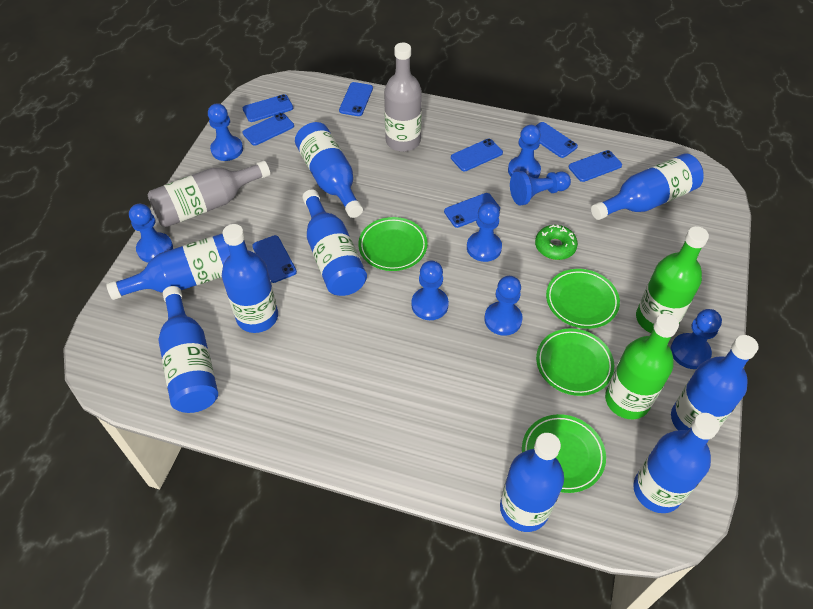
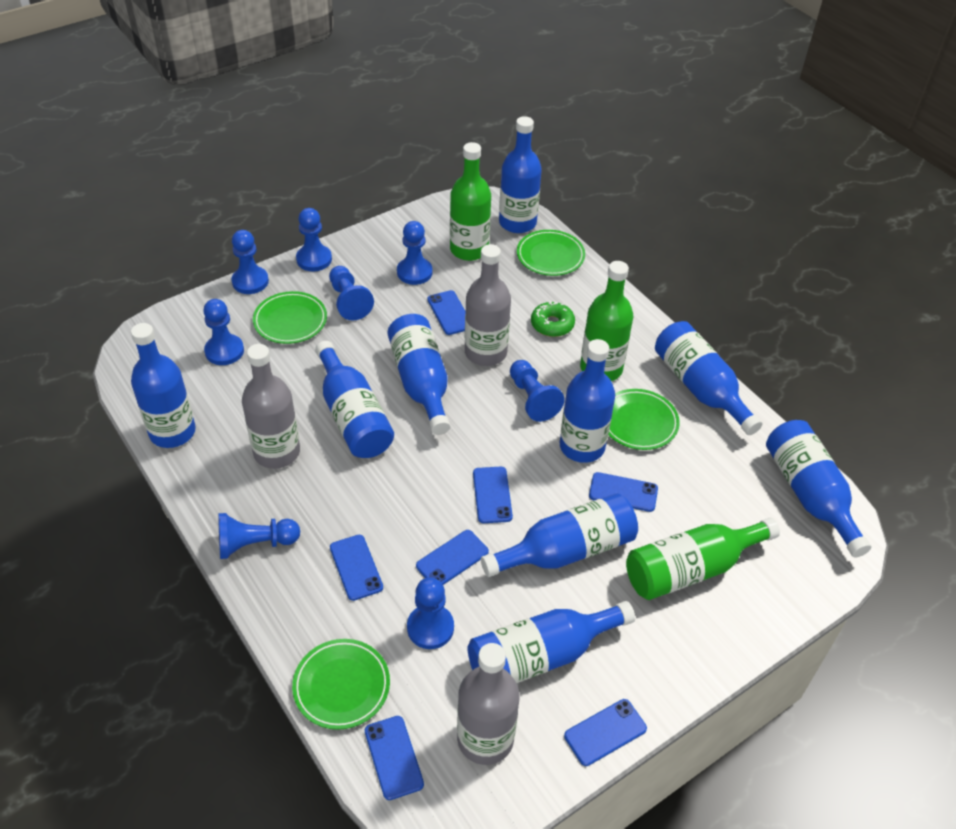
blue phone: [242,113,294,146] [243,94,293,122] [252,235,297,283] [339,82,373,116] [444,193,500,228] [451,139,503,171] [536,122,578,158] [569,150,622,182] = 8 -> [330,535,383,601] [365,716,424,800] [416,530,489,585] [427,290,466,335] [473,467,513,523] [564,699,647,766] [589,472,658,512] = 7
green bottle: [605,313,679,419] [636,226,709,333] = 2 -> [450,142,491,261] [580,261,634,381] [626,518,780,600] = 3
grey bottle: [148,161,270,228] [384,43,422,152] = 2 -> [242,344,300,469] [457,643,520,765] [465,244,511,366] = 3

